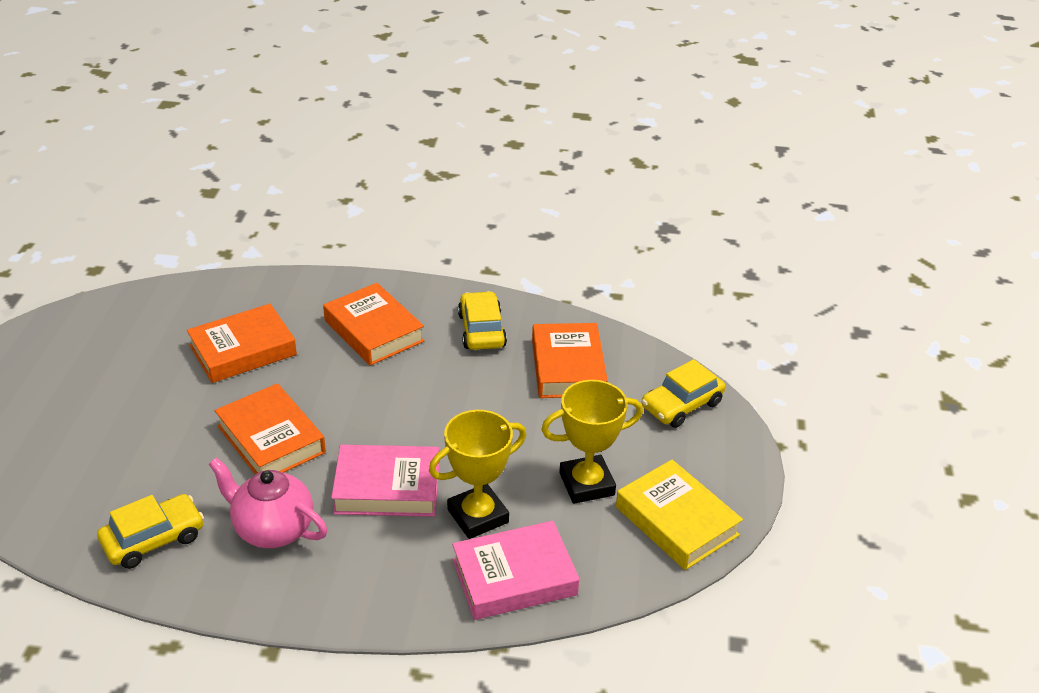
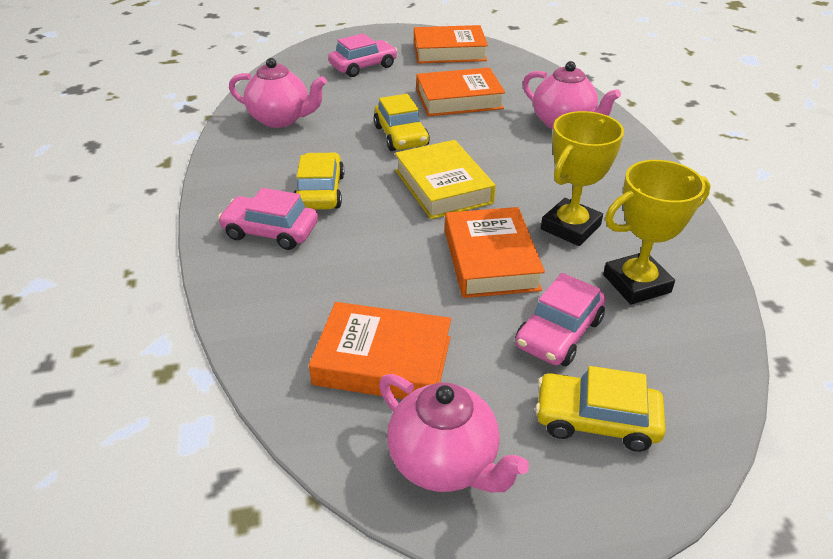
pink book: [331,445,439,517] [452,521,579,620] = 2 -> none = 0
pink car: none = 0 -> [218,188,318,250] [328,33,397,77] [515,273,606,366] = 3
pink teapot: [208,458,327,548] = 1 -> [229,58,327,128] [379,374,529,492] [523,61,621,129] = 3

